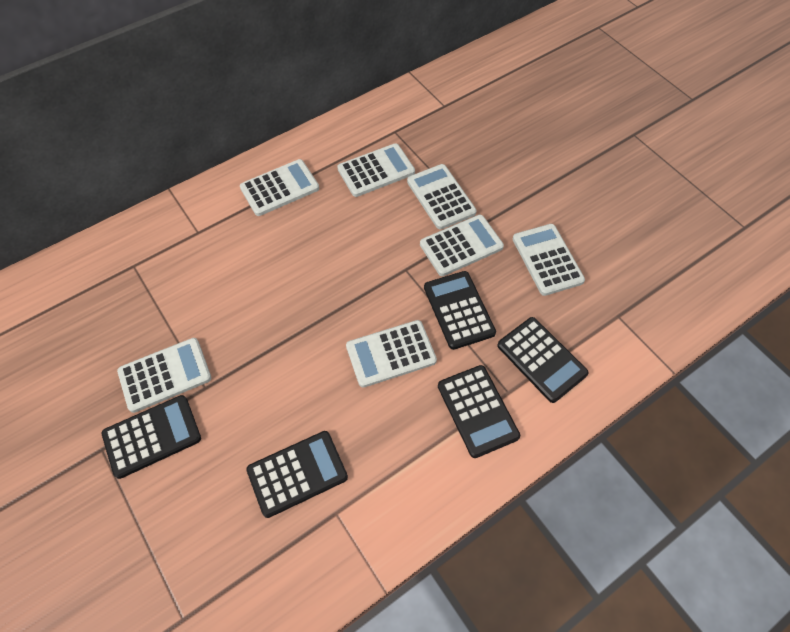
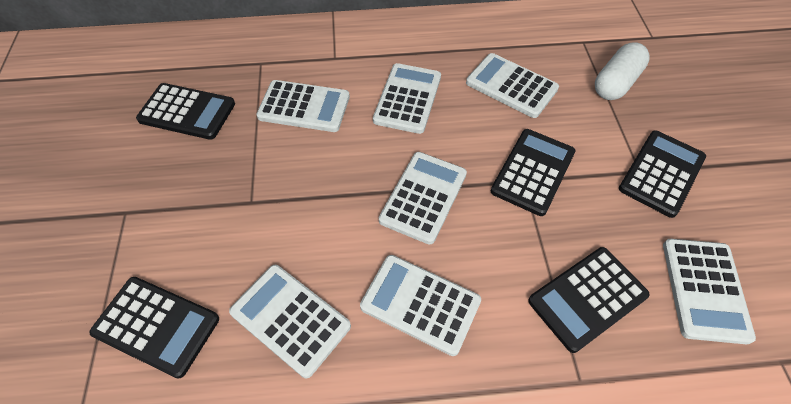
white capsule: none = 0 -> [595,42,650,100] = 1

